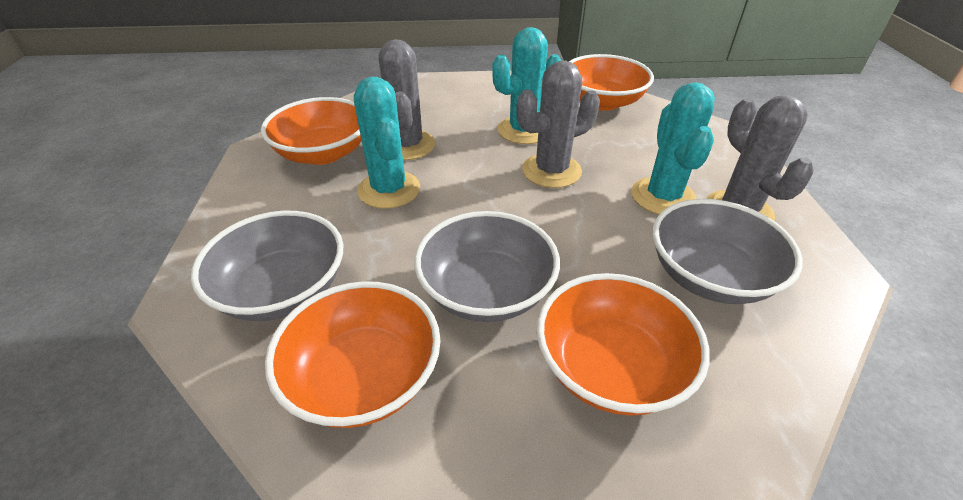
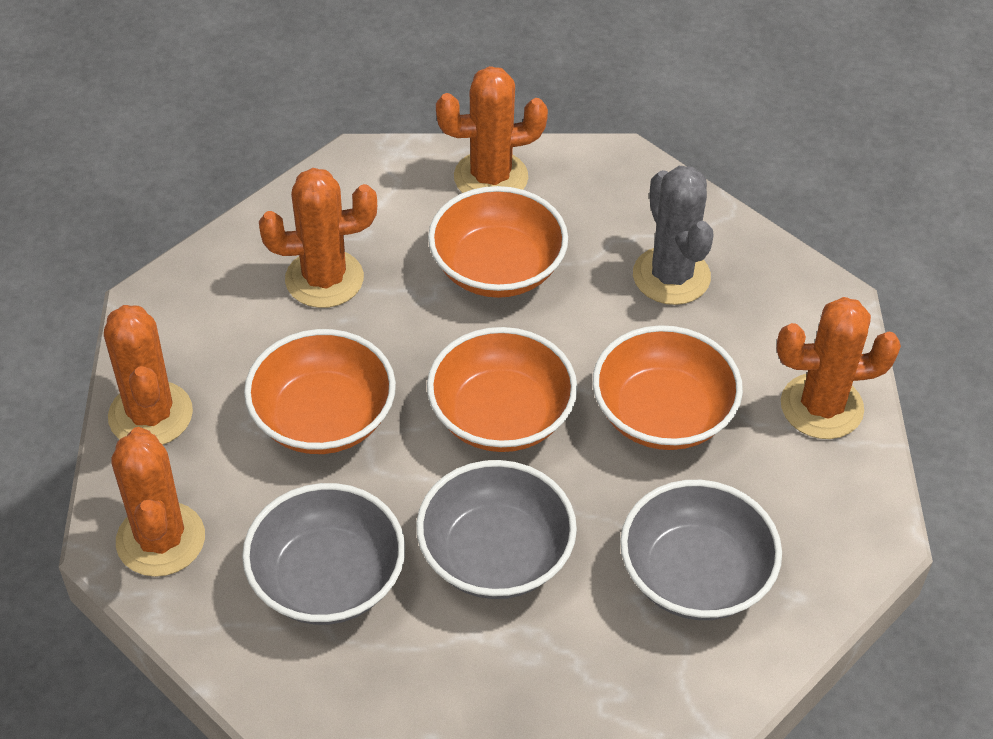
grey cactus: [378,39,435,160] [516,61,600,188] [706,95,814,221] = 3 -> [633,166,714,305] = 1
orange cactus: none = 0 -> [104,305,193,445] [111,427,205,577] [259,168,377,308] [436,66,548,193] [777,297,901,439] = 5
turquoise cactus: [354,77,420,209] [492,27,561,144] [631,82,715,215] = 3 -> none = 0

